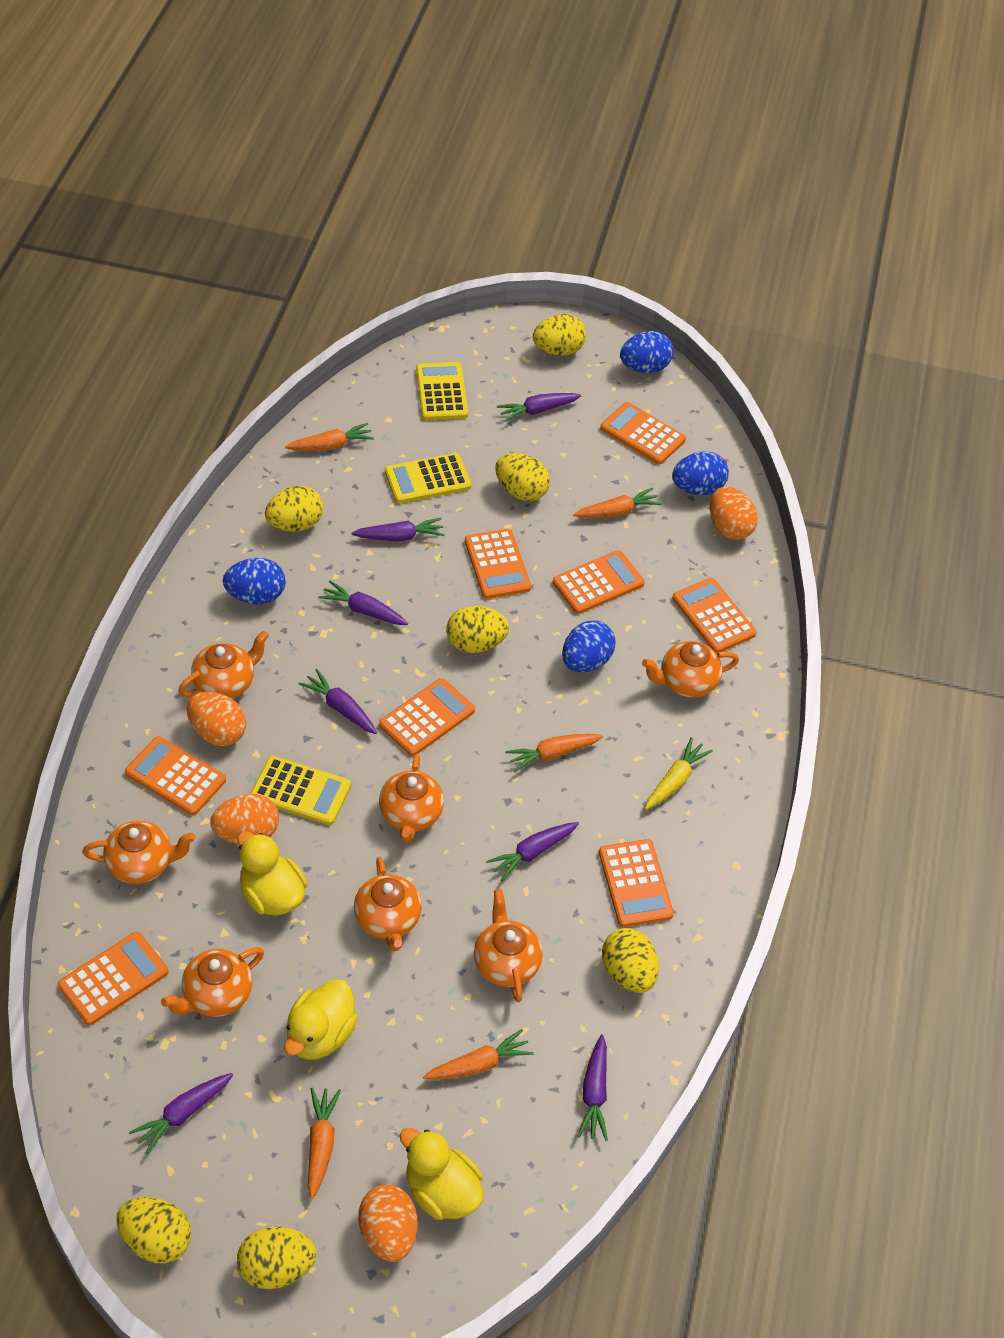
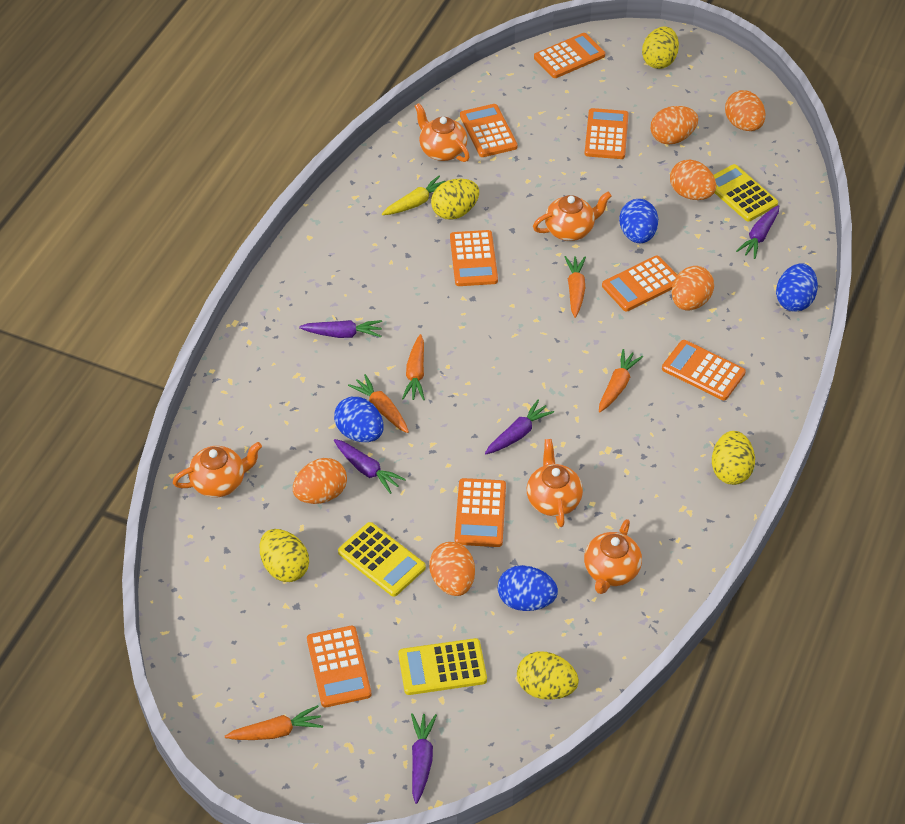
orange egg: [187,691,246,746] [210,794,279,844] [358,1184,418,1262] [710,487,758,540] = 4 -> [293,458,347,504] [429,542,475,596] [651,106,698,145] [670,160,716,200] [672,266,714,311] [725,90,765,131] = 6
orange teapot: [82,820,195,884] [161,947,264,1017] [179,630,269,699] [354,857,422,951] [379,754,444,843] [474,889,543,1002] [642,641,739,698] = 7 -> [173,442,262,497] [415,103,470,162] [527,439,583,527] [533,192,612,241] [584,519,642,594] = 5
purple carrot: [129,1073,233,1154] [299,669,377,734] [318,581,408,625] [351,518,445,541] [486,822,579,881] [497,393,581,422] [577,1034,608,1141] = 7 -> [299,320,382,338] [334,439,406,494] [411,713,437,804] [485,400,554,454] [736,205,779,259] = 5
yellow duck: [237,831,308,915] [284,979,358,1060] [400,1128,484,1220] = 3 -> none = 0
yellow egg: [117,1197,192,1263] [237,1226,317,1289] [265,486,323,532] [446,606,509,653] [495,453,550,501] [533,314,586,356] [602,928,659,993] = 7 -> [259,529,309,582] [431,179,479,220] [517,652,579,700] [642,27,679,69] [712,431,755,485] = 5

